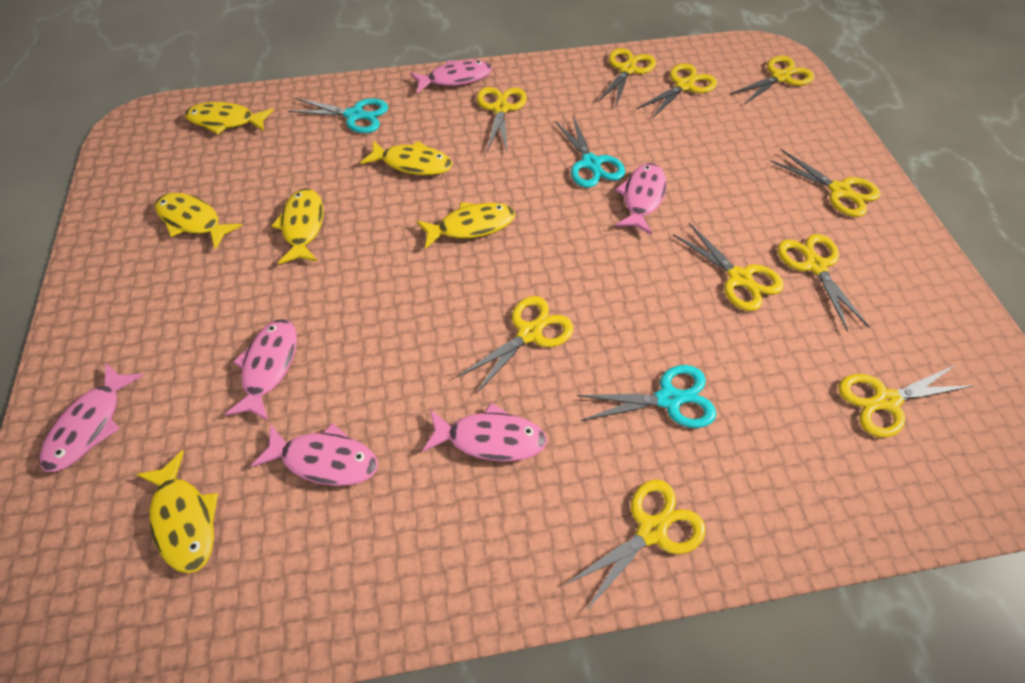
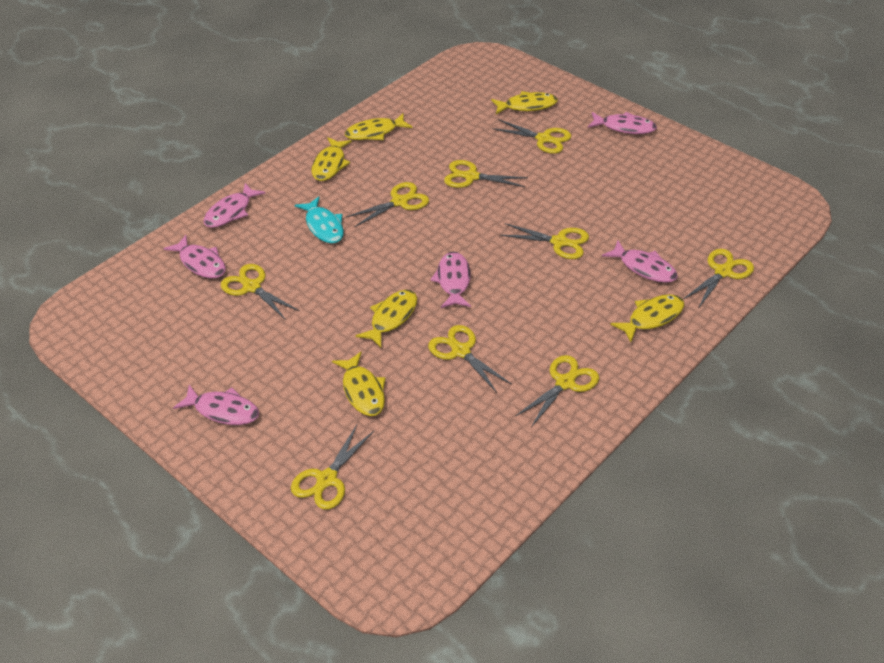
turquoise fish: none = 0 -> [295,197,344,244] = 1
turquoise scissors: [288,98,388,133] [555,116,625,188] [576,365,716,428] = 3 -> none = 0
yellow scissors: [457,296,573,395] [477,87,527,151] [565,480,705,612] [598,48,656,108] [637,63,717,118] [673,223,784,311] [730,56,814,105] [770,149,880,217] [778,234,870,332] [838,365,975,438] = 10 -> [221,264,300,320] [291,425,374,510] [346,182,429,227] [428,325,512,393] [444,160,528,188] [492,119,571,154] [500,223,589,259] [515,355,599,427] [683,249,754,309] = 9

